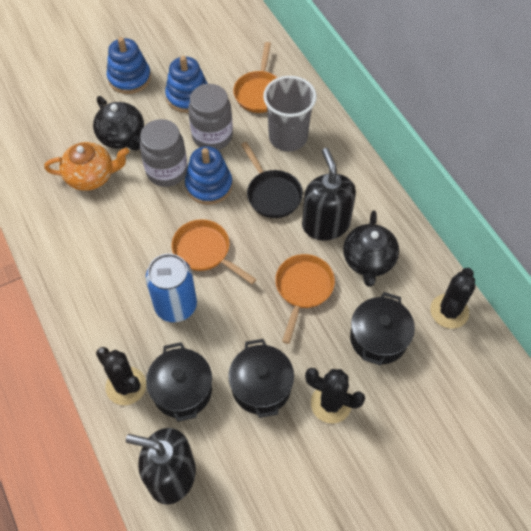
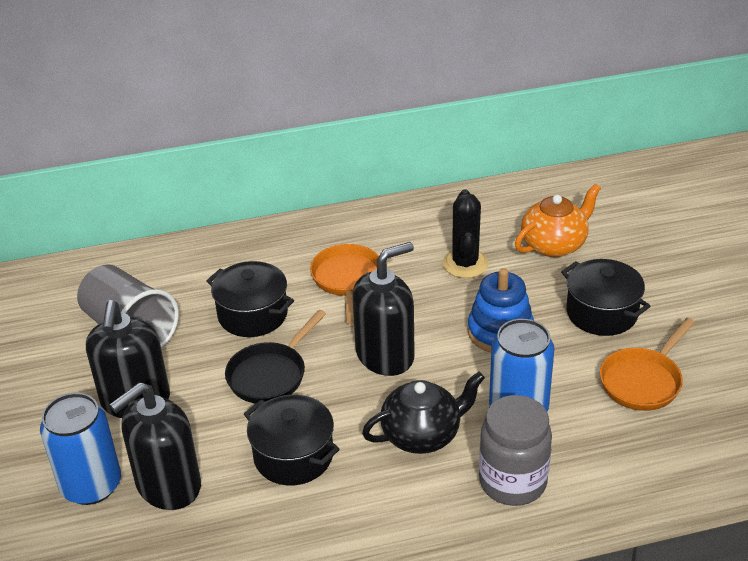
black cactus: [96,347,146,405] [305,368,365,423] [430,268,475,329] = 3 -> [442,189,489,278] = 1
black soap dispenser: [126,428,196,505] [302,148,356,240] = 2 -> [86,300,170,418] [109,382,201,510] [352,242,415,376] = 3
black teapot: [93,96,144,150] [343,210,399,287] = 2 -> [362,372,485,454] = 1
blue can: [146,254,197,322] = 1 -> [40,393,121,505] [489,319,555,412] = 2
blue stacking toy: [106,37,151,94] [165,56,208,113] [185,146,233,205] = 3 -> [468,268,534,353] = 1
grey jar: [140,119,188,187] [188,84,233,150] = 2 -> [479,395,552,506] = 1
orange pan: [171,219,257,284] [233,42,278,113] [275,254,335,344] = 3 -> [310,244,379,324] [600,318,695,411] = 2

